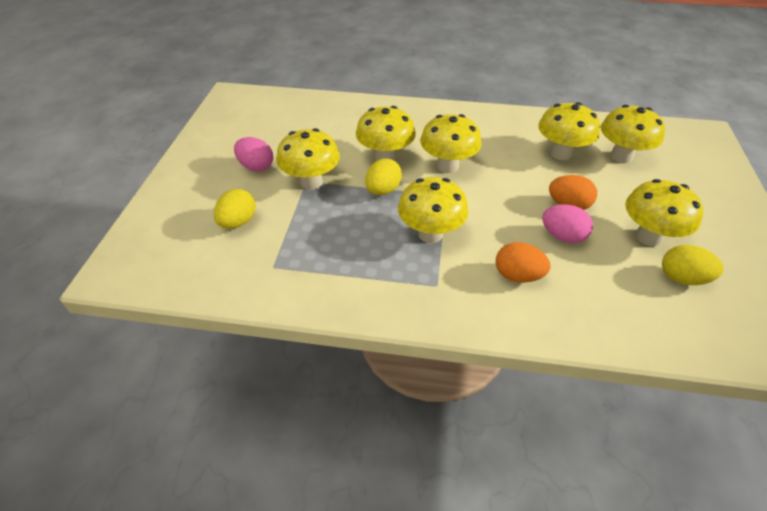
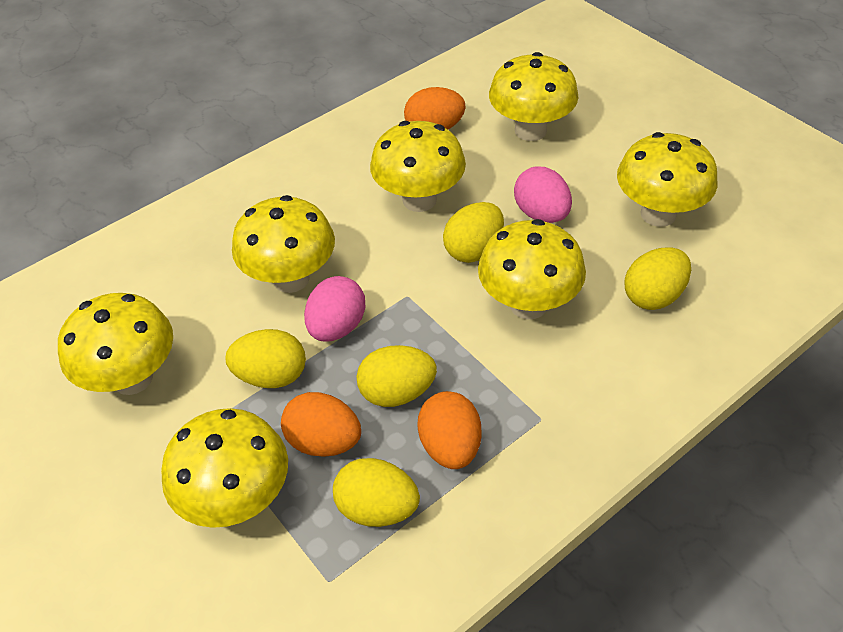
orange egg: [496,242,550,282] [549,175,597,210] = 2 -> [281,392,361,457] [404,87,466,130] [417,391,482,469] = 3
yellow egg: [214,189,256,229] [365,158,402,195] [662,245,724,285] = 3 -> [225,329,306,388] [333,458,420,527] [356,345,437,407] [443,202,504,263] [624,247,691,310] = 5

